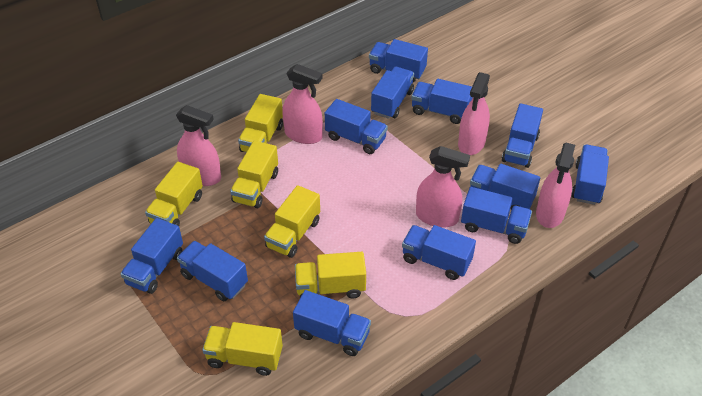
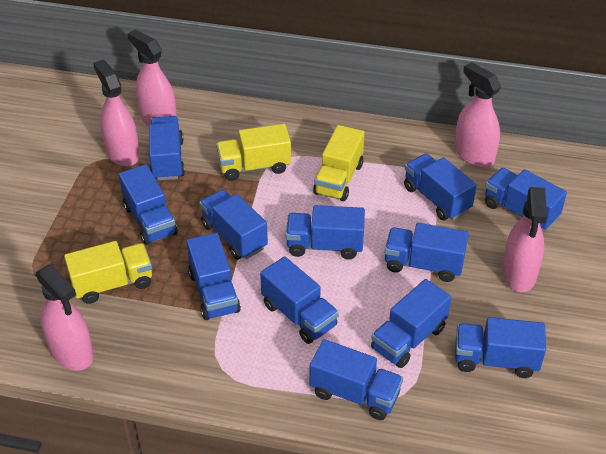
yellow truck: [145,162,203,226] [202,322,283,376] [230,141,278,209] [238,94,283,152] [264,185,320,258] [295,252,366,299] = 6 -> [64,241,152,304] [216,124,291,181] [313,125,364,201] = 3

